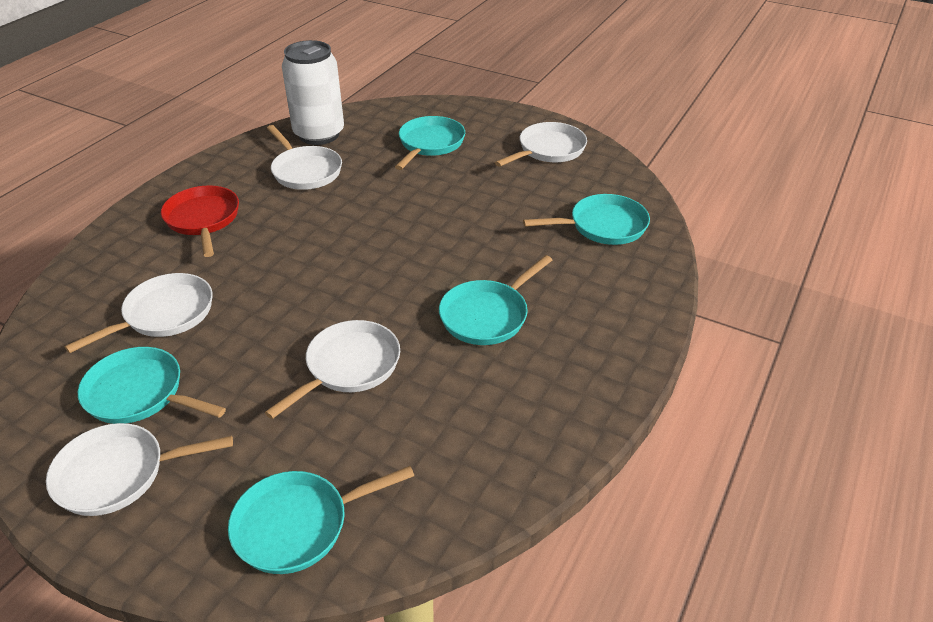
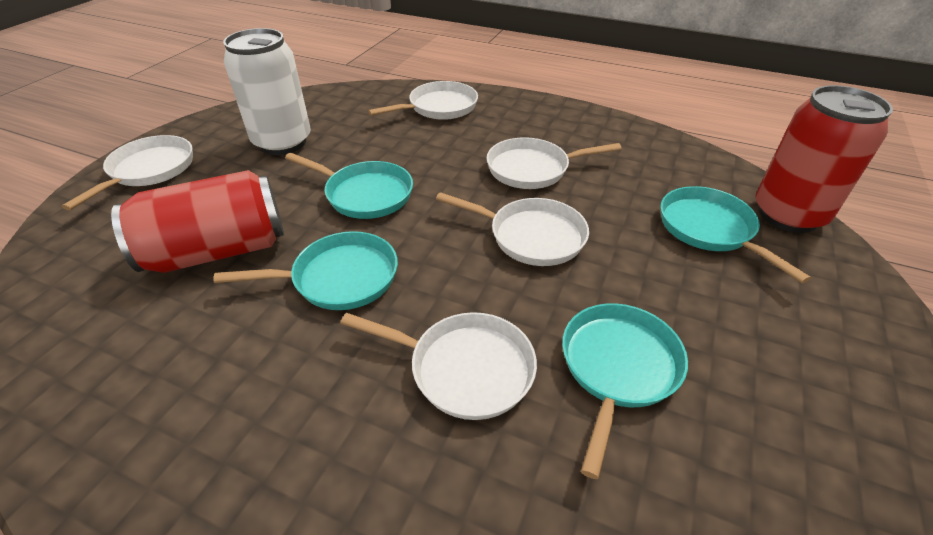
red can: none = 0 -> [111,170,284,273] [755,85,893,233] = 2
red pan: [161,185,239,257] = 1 -> none = 0
turquoise pan: [78,347,226,424] [228,466,414,574] [395,116,465,170] [439,255,552,345] [523,194,650,245] = 5 -> [213,231,398,310] [285,153,413,219] [562,303,688,479] [660,186,811,283] = 4

